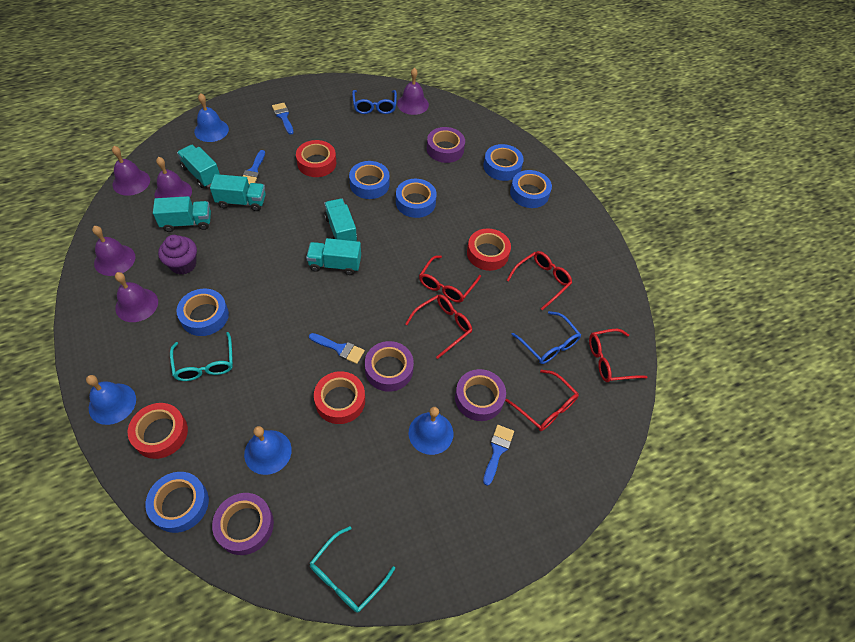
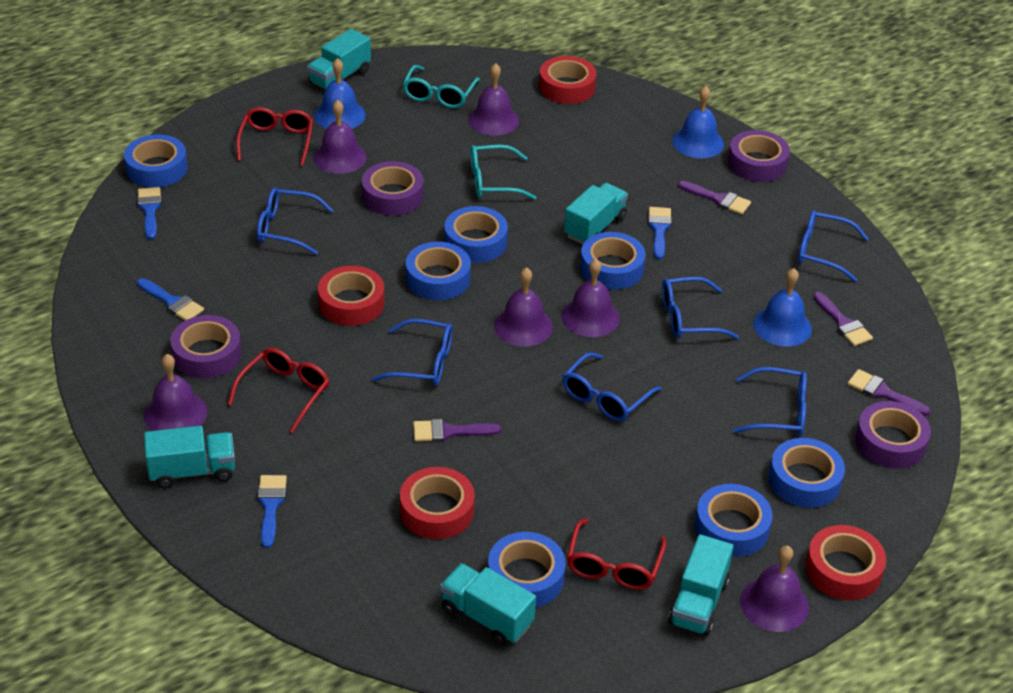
blue bell: [86,375,136,425] [194,93,229,142] [244,426,292,475] [409,407,453,455] = 4 -> [314,58,366,129] [672,86,724,158] [753,268,812,347] = 3
blue glasses: [352,90,397,114] [511,311,581,364] = 2 -> [257,188,334,255] [372,319,453,386] [562,352,662,421] [662,277,739,339] [733,367,807,436] [798,210,869,282] = 6
blue tape: [145,472,209,533] [177,289,229,336] [349,161,390,199] [396,179,437,218] [484,144,524,181] [510,170,552,208] = 6 -> [124,134,188,188] [406,242,471,300] [444,206,508,263] [488,532,565,608] [580,232,646,290] [695,484,772,557] [769,438,845,508] = 7
purple bell: [92,226,135,276] [112,146,150,196] [115,272,158,322] [155,157,192,198] [397,68,429,115] = 5 -> [144,354,207,431] [314,100,367,174] [468,63,519,136] [494,267,553,346] [561,259,620,337] [740,546,809,632] = 6
purple brush: none = 0 -> [413,419,501,442] [678,181,751,215] [813,292,873,346] [848,369,931,416] = 4
purple cupcake: [158,235,197,274] = 1 -> none = 0
red glasses: [405,295,472,359] [419,255,481,303] [505,370,579,431] [507,251,572,310] [589,329,647,382] = 5 -> [228,348,330,433] [236,107,313,166] [567,519,667,590] = 3

